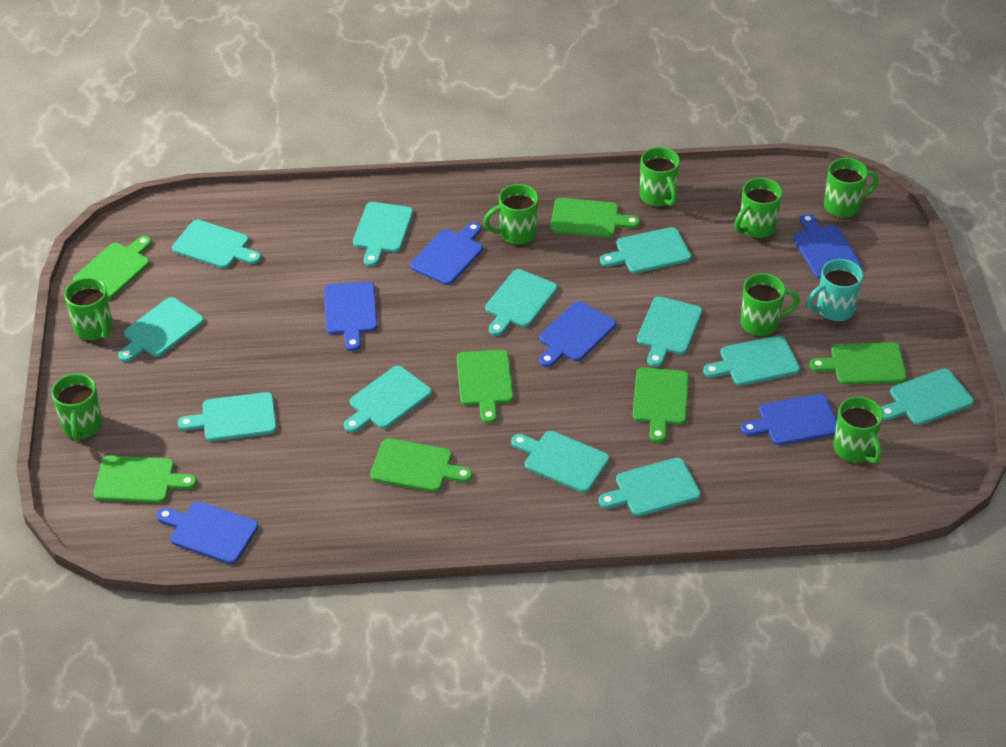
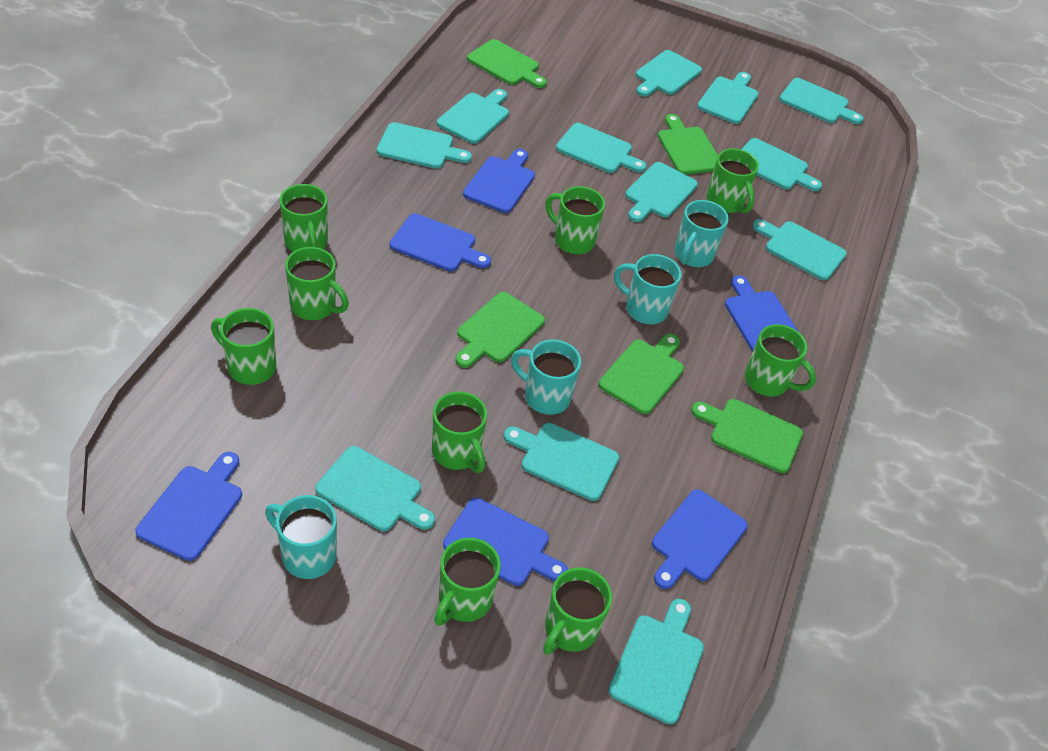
green cutting board: [73,236,152,299] [93,456,197,503] [370,438,472,492] [457,350,513,424] [551,198,640,238] [633,367,689,443] [809,342,907,385] = 7 -> [455,292,545,368] [467,39,547,88] [599,334,684,414] [658,114,718,175] [691,399,803,473] = 5
green mug: [52,374,103,442] [64,277,113,340] [483,184,539,245] [640,147,680,207] [734,178,783,238] [740,273,800,336] [824,158,879,218] [833,396,883,464] = 8 -> [211,308,276,385] [280,184,328,252] [285,247,349,320] [432,391,487,473] [434,538,501,626] [543,567,612,655] [546,186,605,254] [706,148,759,213] [745,324,816,397] = 9
turquoise mug: [807,259,863,321] = 1 -> [265,495,337,579] [511,340,581,415] [614,254,682,324] [675,200,729,267] = 4

